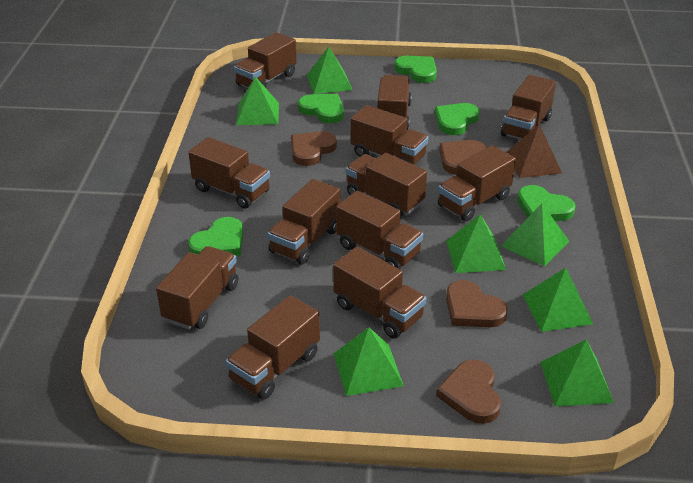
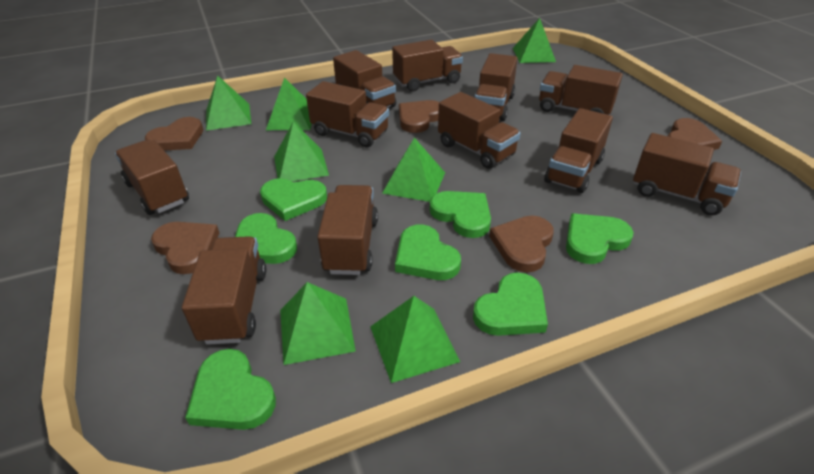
brown heart: [291,131,337,166] [436,359,501,424] [439,140,487,175] [446,280,508,327] = 4 -> [145,117,203,151] [151,222,219,274] [399,100,439,133] [489,216,554,272] [668,118,722,150] = 5
brown pyramid: [506,124,562,178] = 1 -> none = 0
brown truck: [156,246,238,329] [188,137,270,209] [226,295,320,400] [234,32,297,88] [267,179,341,264] [333,246,426,338] [336,191,423,269] [346,153,427,216] [351,105,429,165] [377,75,412,130] [438,145,516,221] [501,75,556,139] = 12 -> [115,140,189,215] [182,236,266,345] [306,81,389,148] [317,185,378,275] [333,50,396,108] [392,40,463,91] [438,92,521,169] [475,53,518,121] [539,65,623,115] [544,108,613,193] [633,133,741,216] = 11
green heart: [188,217,243,256] [298,94,344,123] [394,56,437,83] [435,103,480,135] [517,185,576,221] = 5 -> [185,349,276,430] [235,213,297,264] [260,178,327,221] [395,224,461,280] [430,191,491,238] [473,272,548,336] [566,214,634,264] = 7

